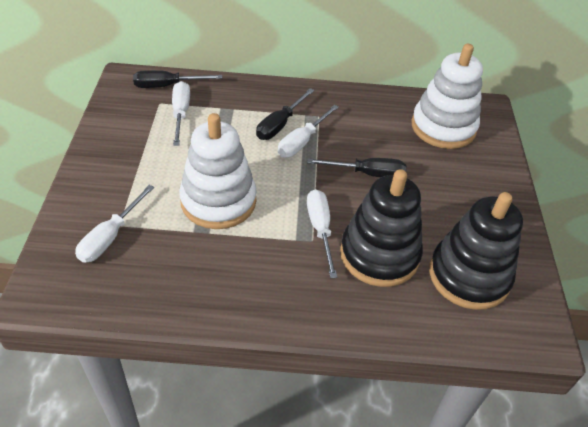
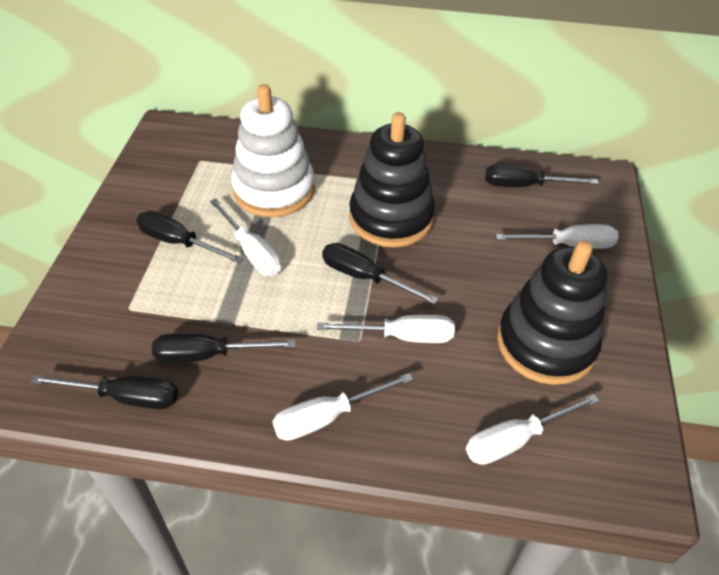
black screwdriver: [133,70,222,88] [256,88,314,140] [307,158,406,177] = 3 -> [31,375,178,409] [136,211,244,264] [152,333,295,363] [322,243,438,304] [485,164,599,187] = 5
white screwdriver: [75,185,154,263] [172,81,190,146] [278,105,339,158] [307,189,337,278] = 4 -> [210,198,281,276] [272,373,413,441] [317,315,455,343] [466,394,599,465] [496,224,619,249] = 5
white stacking toy: [179,113,257,229] [411,44,483,149] = 2 -> [231,84,315,217] = 1

